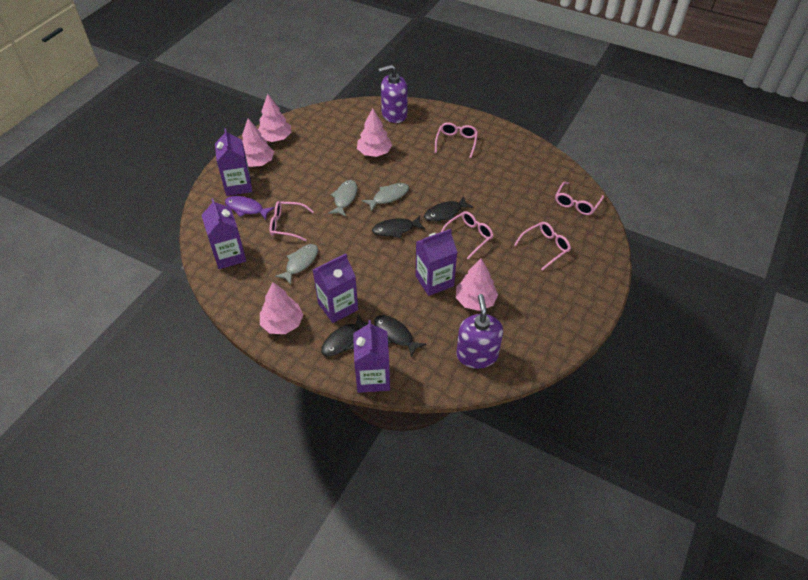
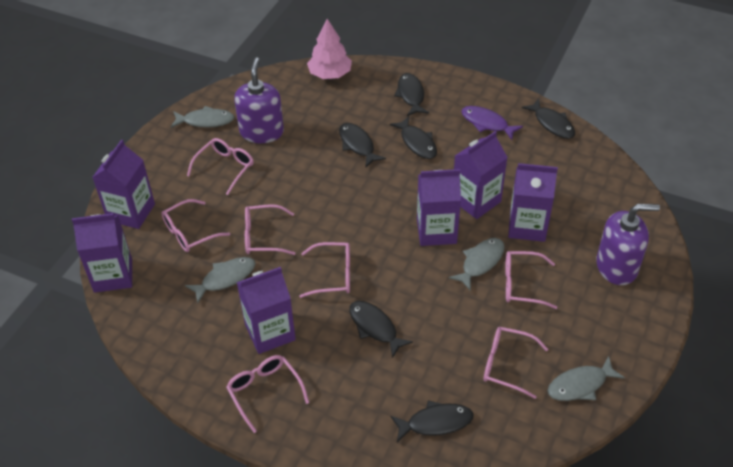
black fish: [321,314,369,356] [372,216,425,238] [374,315,426,358] [424,196,473,221] = 4 -> [339,123,386,168] [349,301,413,358] [389,116,437,159] [390,400,473,442] [394,73,429,116] [522,98,575,139] = 6
grey fish: [275,244,318,285] [328,180,357,217] [362,183,409,211] = 3 -> [171,106,235,128] [185,257,256,303] [449,238,505,291] [548,356,625,401] = 4
pink glasses: [270,201,314,241] [435,122,478,158] [441,211,494,259] [514,222,571,271] [555,182,604,215] = 5 -> [161,199,230,252] [187,138,254,195] [226,355,309,433] [245,204,295,255] [299,242,350,298] [483,327,548,399] [505,251,557,309] = 7
pink tree: [242,118,274,167] [258,94,291,142] [260,282,303,334] [357,108,392,157] [456,259,498,311] = 5 -> [307,19,352,79] = 1
purple carton: [201,198,246,269] [215,129,252,196] [313,254,358,323] [353,320,390,393] [415,229,457,296] = 5 -> [72,213,132,293] [92,140,155,229] [237,267,296,354] [417,169,461,246] [454,131,508,219] [508,163,558,242] = 6

